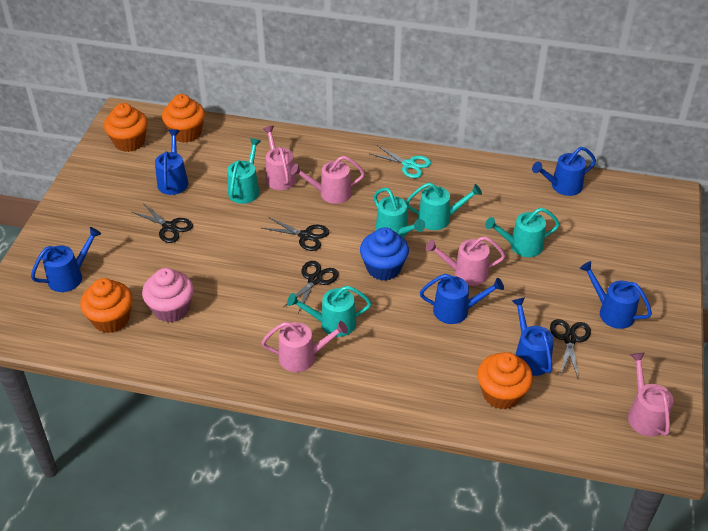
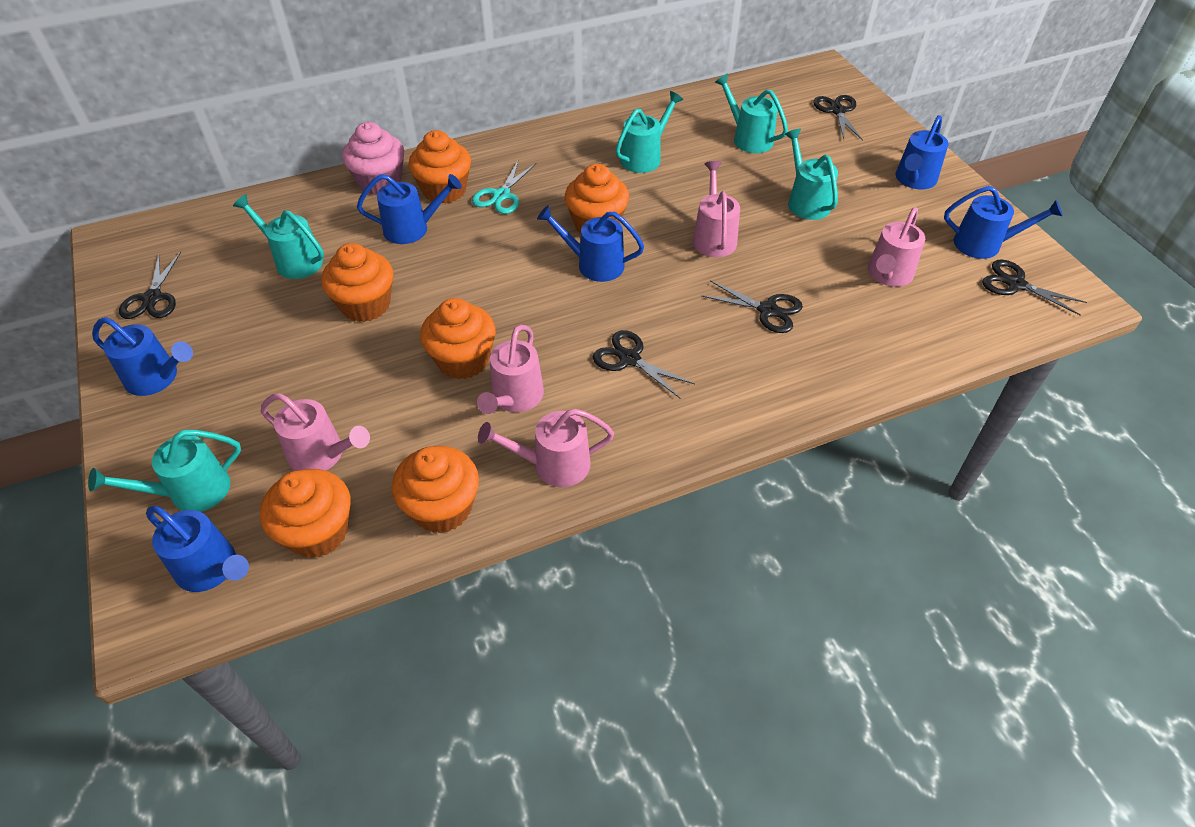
black scissors: [132,203,193,243] [262,217,329,251] [284,261,339,313] [550,319,591,379] = 4 -> [119,252,181,319] [593,330,695,399] [701,280,803,333] [813,95,863,141] [982,260,1087,316] = 5
blue cupcake: [360,227,409,281] = 1 -> none = 0
orange cupcake: [80,278,133,333] [104,103,148,152] [162,94,205,143] [477,352,533,409] = 4 -> [260,469,350,558] [321,243,393,322] [392,446,479,533] [409,130,471,204] [420,298,496,380] [565,164,629,234] = 6

